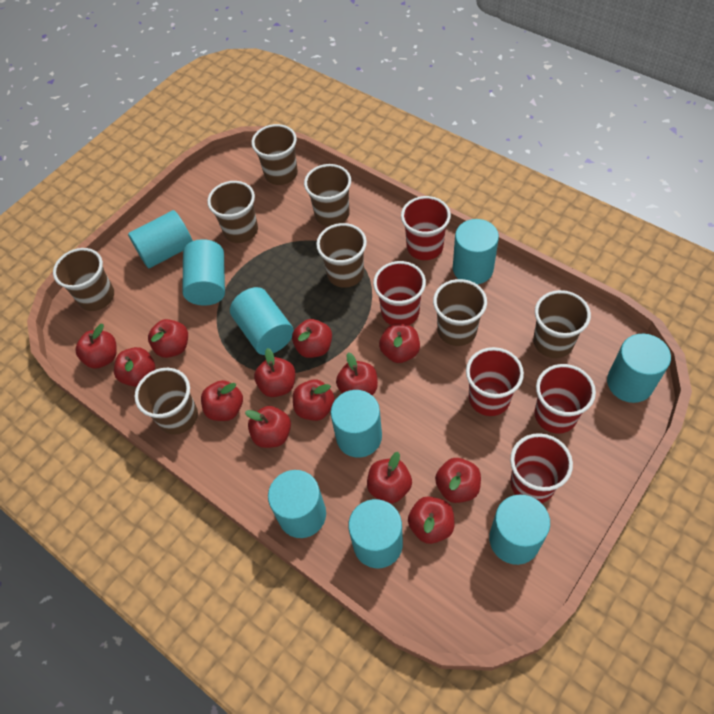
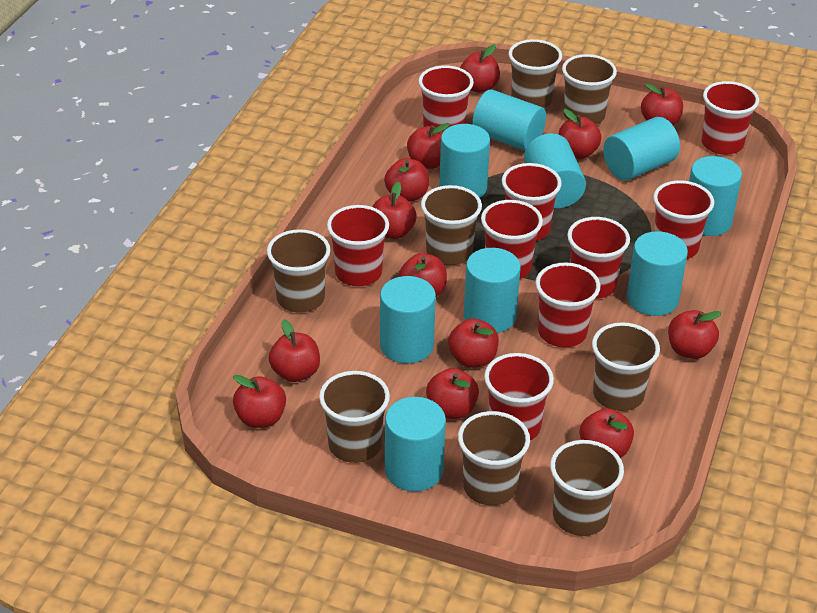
red cup: [373,261,426,325] [401,196,451,260] [466,347,524,416] [510,433,573,503] [534,364,596,434] = 5 -> [327,205,389,286] [418,65,474,132] [481,200,543,279] [484,353,554,440] [502,163,562,241] [535,263,600,347] [567,217,630,299] [653,180,714,259] [701,81,759,155] = 9

